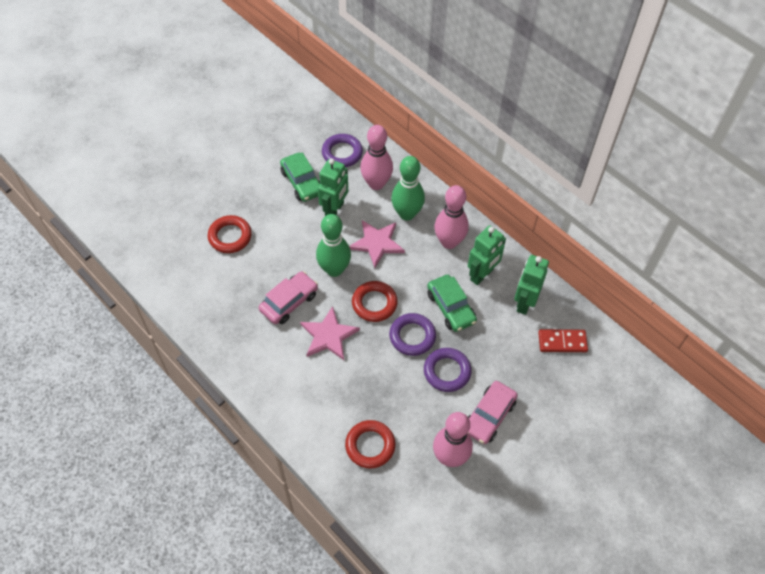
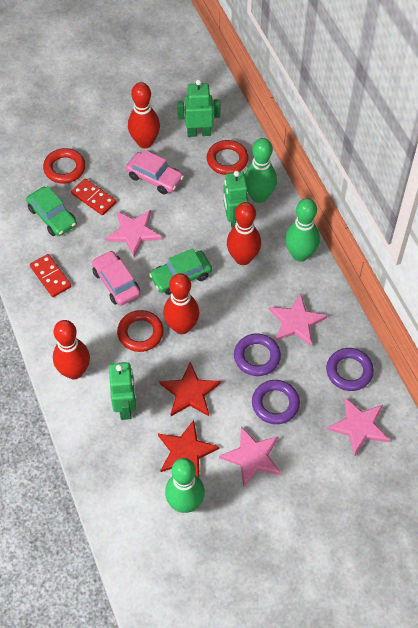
green bowling pin: [316,214,351,277] [391,156,425,221] = 2 -> [165,458,205,513] [245,138,277,203] [285,198,320,262] = 3
pink bowling pin: [360,125,393,190] [433,412,473,467] [434,185,469,249] = 3 -> none = 0
pink star: [300,306,360,360] [349,220,405,268] = 2 -> [105,210,162,257] [219,426,281,488] [268,293,327,346] [327,397,390,457] = 4
red bowling pin: none = 0 -> [53,320,90,379] [128,82,160,149] [163,273,199,334] [227,202,261,265] = 4
red domino: [538,329,588,352] = 1 -> [30,254,71,297] [71,178,117,215] = 2
red star: none = 0 -> [158,420,219,477] [159,362,221,416] = 2

